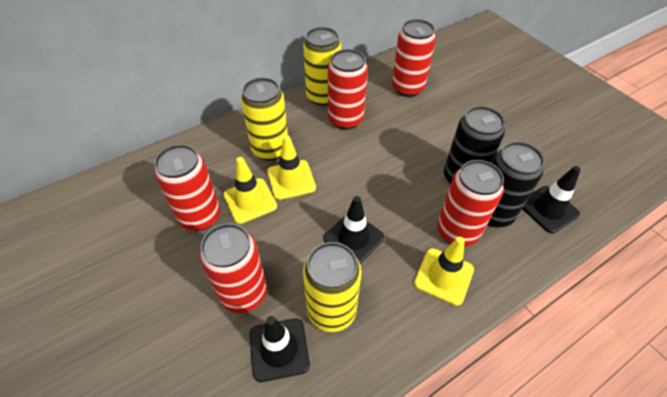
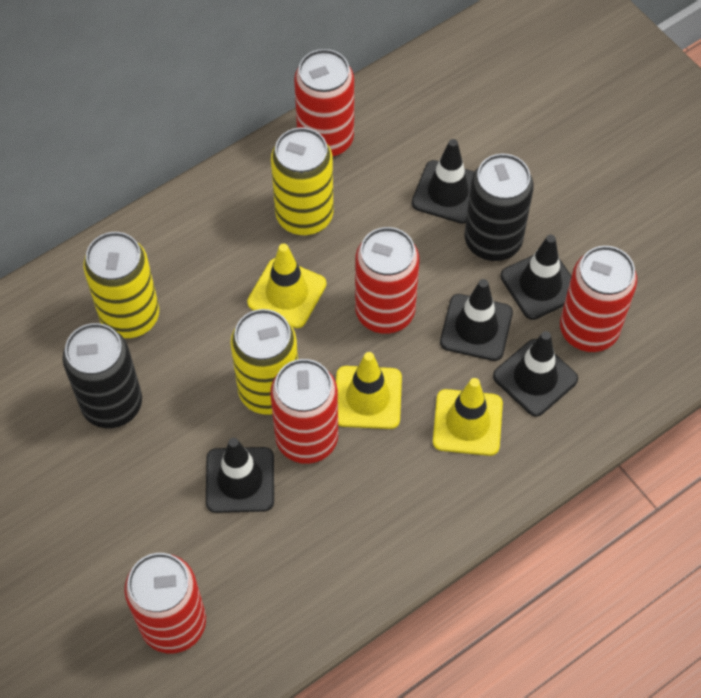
black traffic cone: [250,316,310,382] [323,196,384,263] [522,166,581,233] = 3 -> [206,438,274,513] [412,139,474,224] [440,279,513,361] [493,331,578,417] [500,235,572,320] = 5

